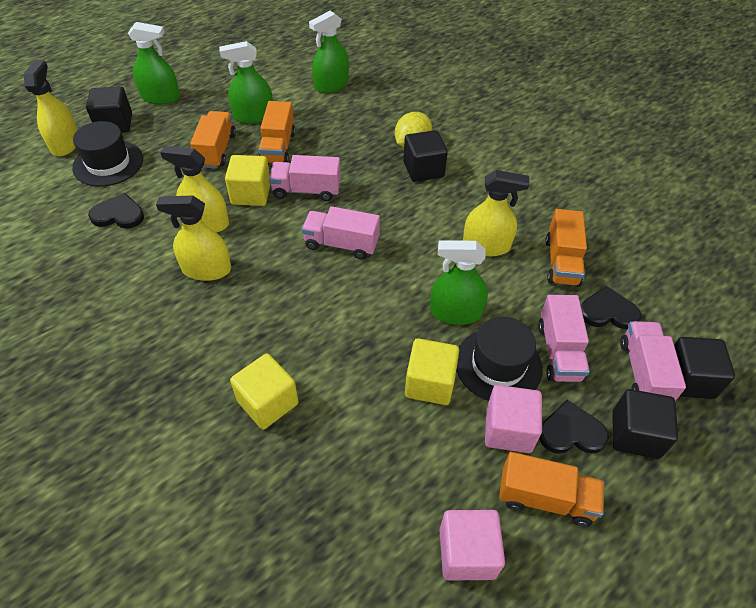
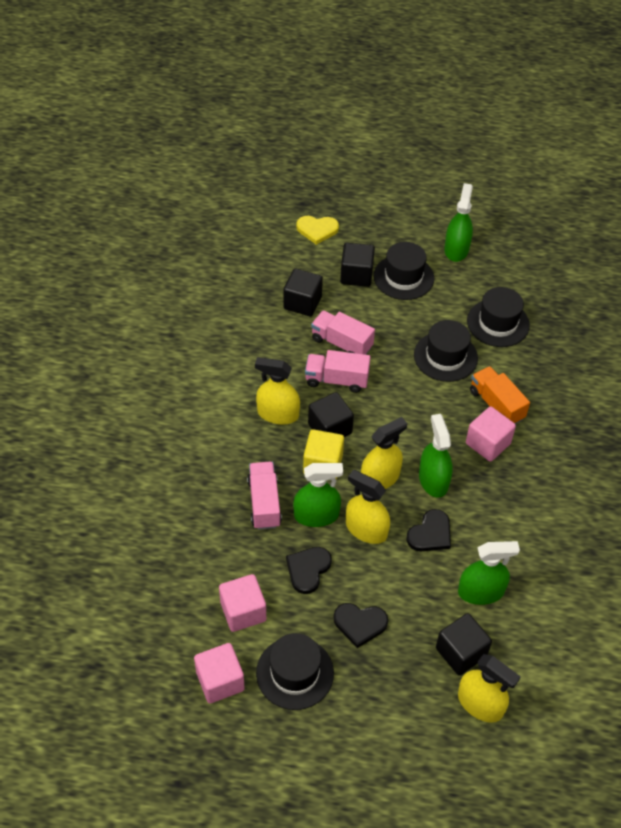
black hat: [72,121,143,187] [456,317,543,401] = 2 -> [256,633,334,710] [374,242,434,300] [414,320,478,382] [467,287,530,347] = 4
orange truck: [190,111,236,168] [259,101,295,163] [499,452,604,527] [545,209,587,287] = 4 -> [470,366,530,424] = 1
pink cube: [440,510,505,580] [485,385,542,453] = 2 -> [194,643,245,703] [219,574,266,632] [466,406,516,462] = 3
pink truck: [269,155,341,201] [302,206,380,260] [538,295,590,382] [620,321,686,401] = 4 -> [247,462,282,530] [305,350,370,393] [311,310,375,355] = 3
yellow cube: [225,155,270,206] [230,353,298,429] [405,338,459,405] = 3 -> [303,429,344,479] = 1
yellow heart: none = 0 -> [296,216,339,245] = 1
yellow lemon: [395,112,432,148] = 1 -> none = 0

